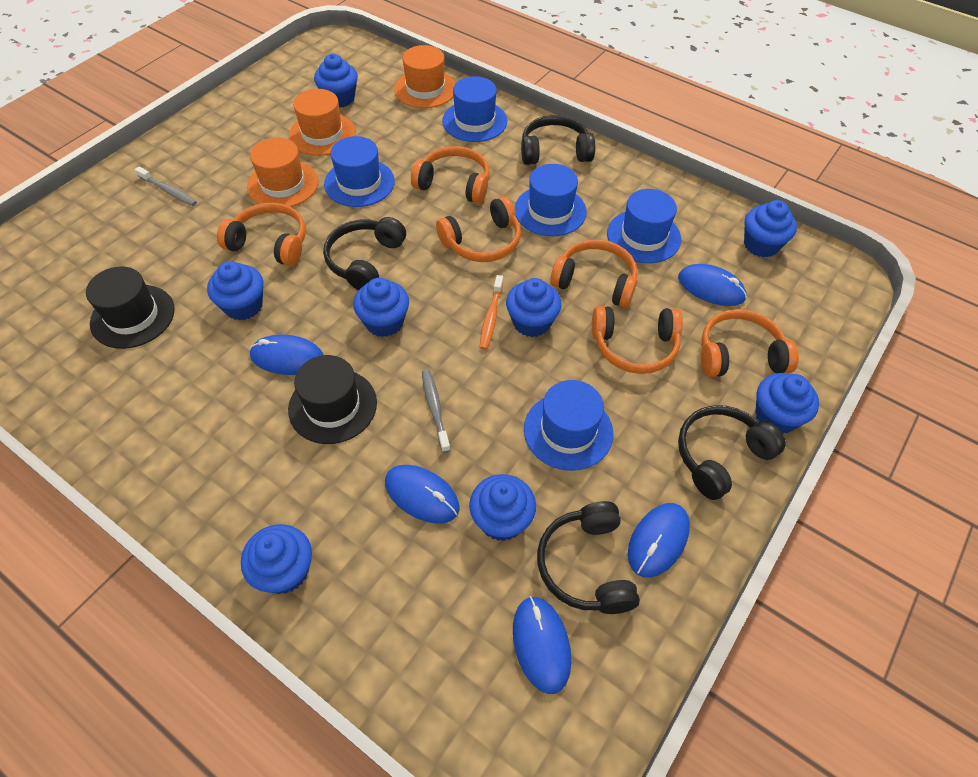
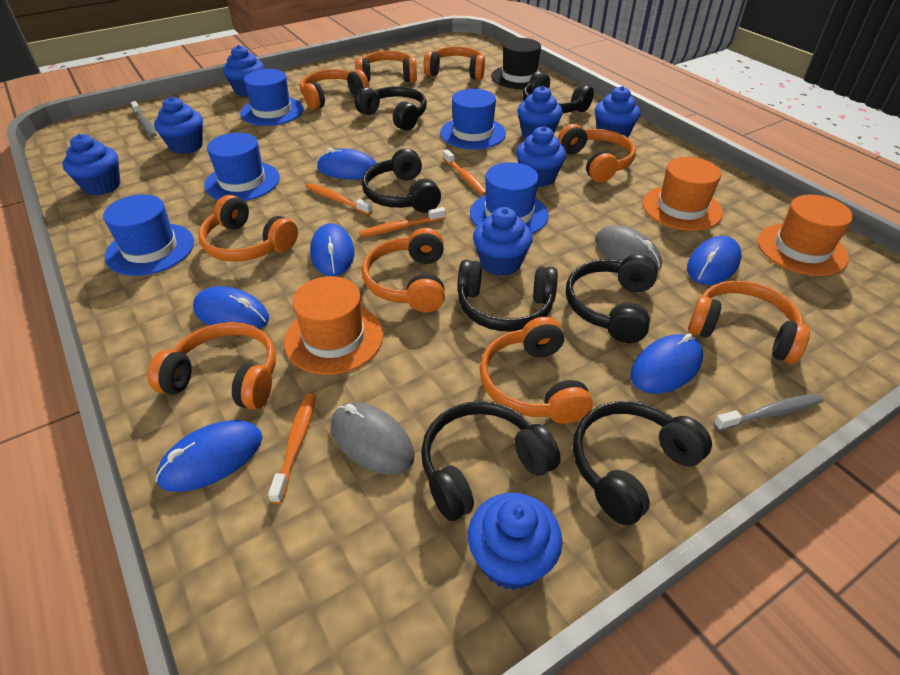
black hat: [86,266,175,349] [288,355,377,444] = 2 -> [491,38,546,89] = 1
black headphones: [323,217,406,290] [521,115,595,165] [537,501,640,614] [678,405,786,500] = 4 -> [354,86,427,131] [362,148,441,213] [421,401,561,521] [457,260,558,331] [523,71,594,113] [566,254,658,343] [573,401,712,525] = 7
blue mouse: [250,335,323,375] [385,465,460,523] [513,596,571,694] [628,503,690,577] [678,264,747,306] = 5 -> [156,420,262,492] [193,286,269,329] [310,223,354,276] [317,148,377,179] [631,333,703,394] [687,236,742,285] = 6
grey mouse: none = 0 -> [331,402,415,475] [595,225,662,270] = 2
orange headphones: [217,203,306,266] [411,146,490,204] [436,196,521,262] [550,239,638,308] [592,306,683,374] [701,309,799,377] = 6 -> [148,322,276,410] [198,195,298,262] [300,69,369,110] [355,51,417,83] [362,228,445,312] [424,46,485,80] [480,317,593,424] [558,124,636,183] [688,281,810,364] = 9
orange toothbrush: [480,275,503,350] = 1 -> [268,393,316,504] [305,183,372,215] [359,207,446,237] [443,149,486,195] = 4

